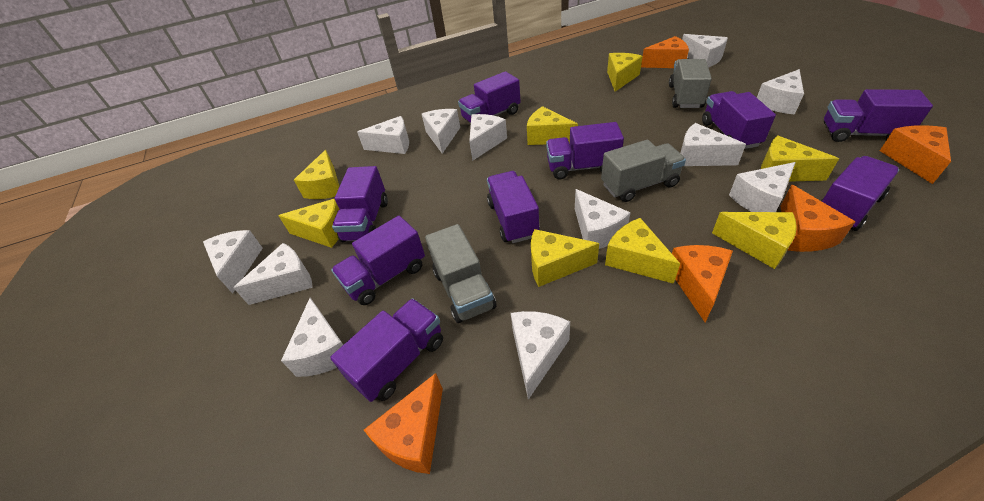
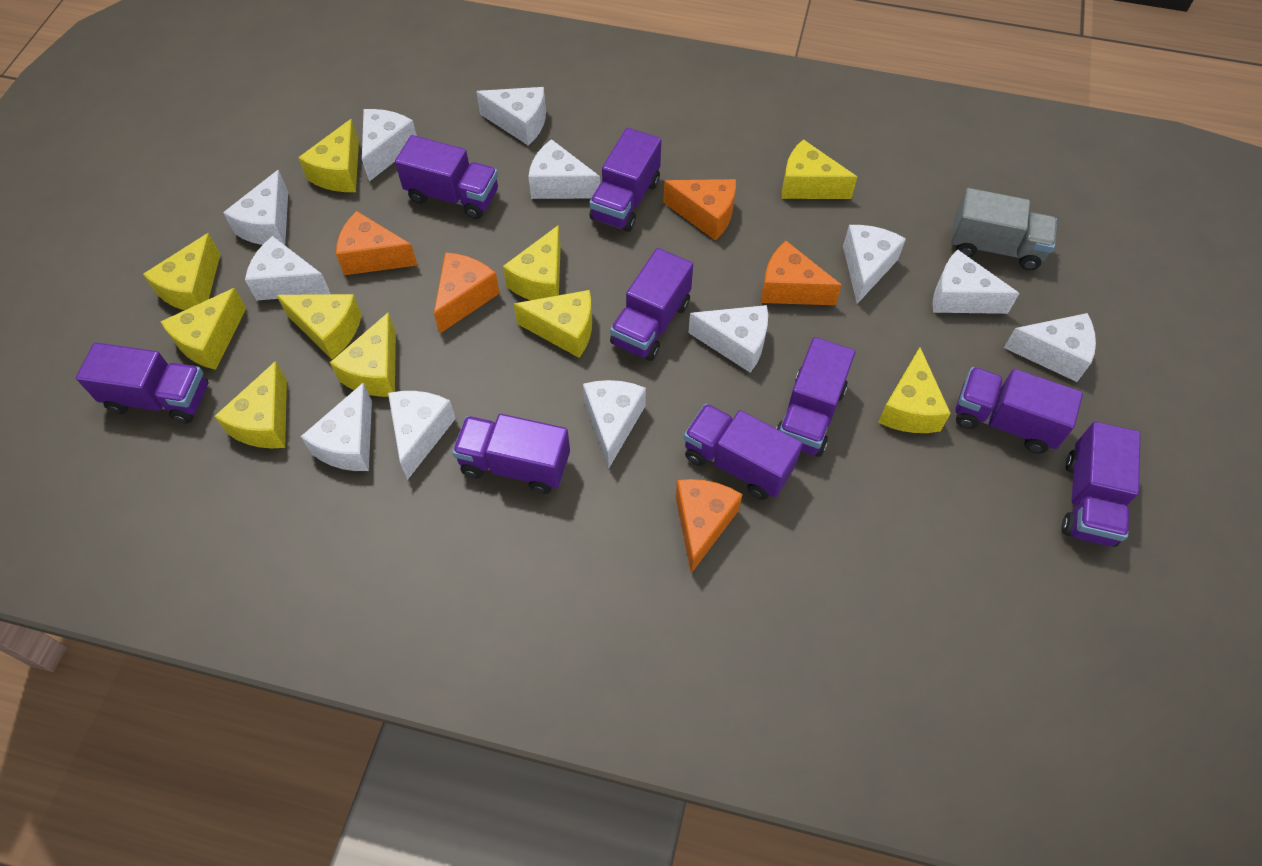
grey truck: [425,224,496,323] [601,140,686,202] [669,59,712,108] = 3 -> [951,188,1057,270] = 1
yellow cheese: [278,199,340,248] [294,150,340,199] [527,106,578,145] [531,229,599,287] [605,218,680,284] [607,53,643,92] [712,212,797,269] [761,136,839,182] = 8 -> [143,233,221,310] [160,288,246,370] [215,361,287,448] [276,294,362,359] [298,119,359,192] [330,312,396,397] [503,225,561,300] [514,290,592,358] [782,139,857,199] [878,347,951,433] = 10

